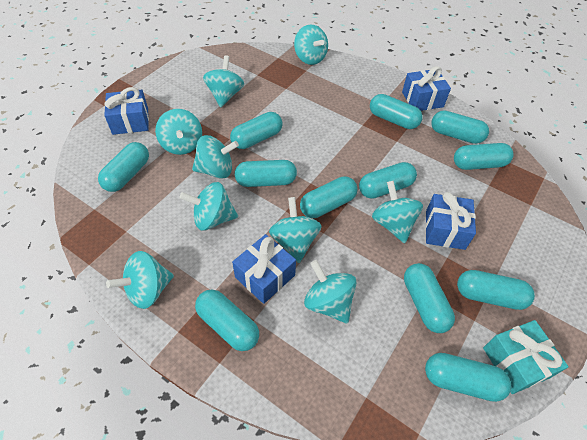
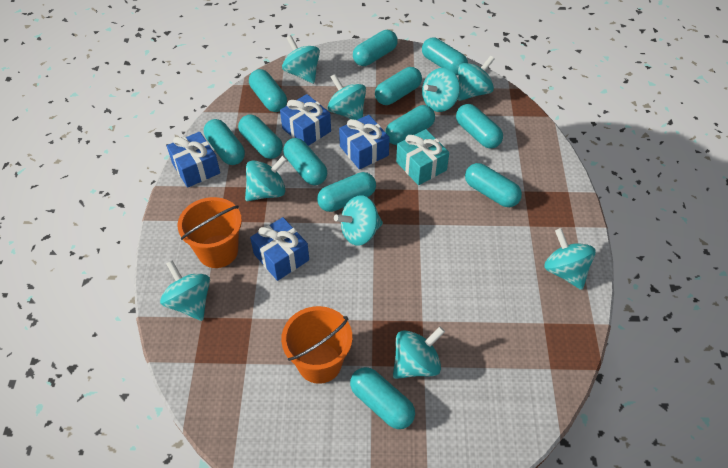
orange bucket: none = 0 -> [178,197,242,268] [281,306,352,384] = 2

